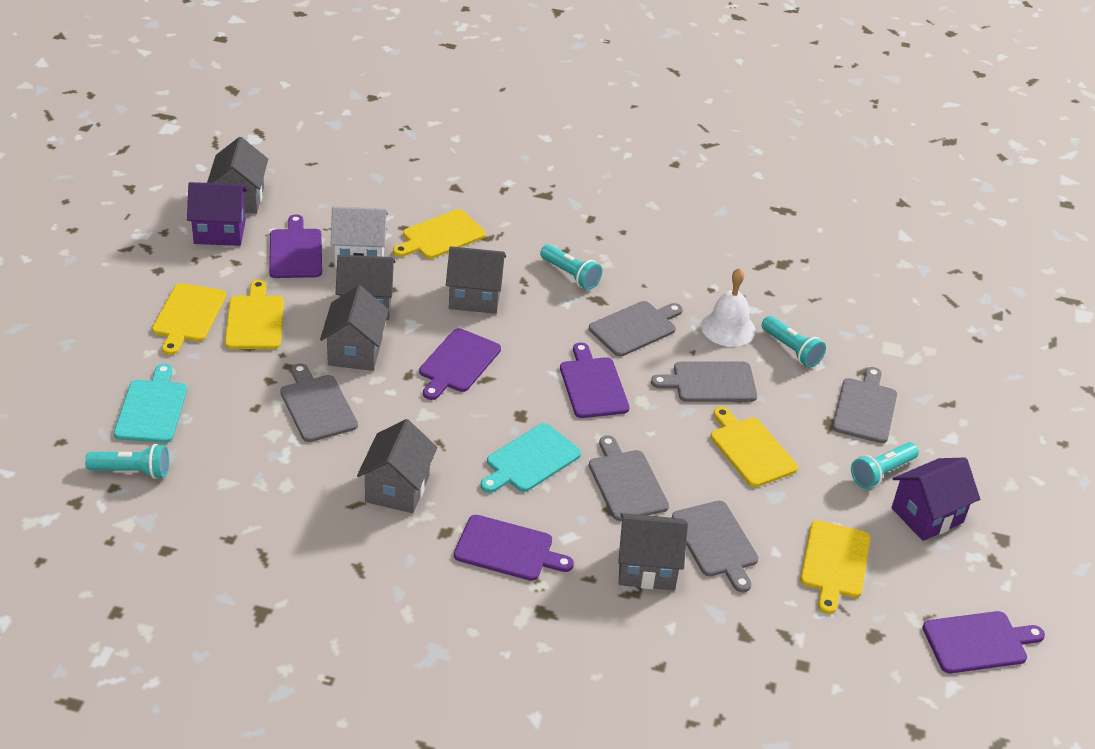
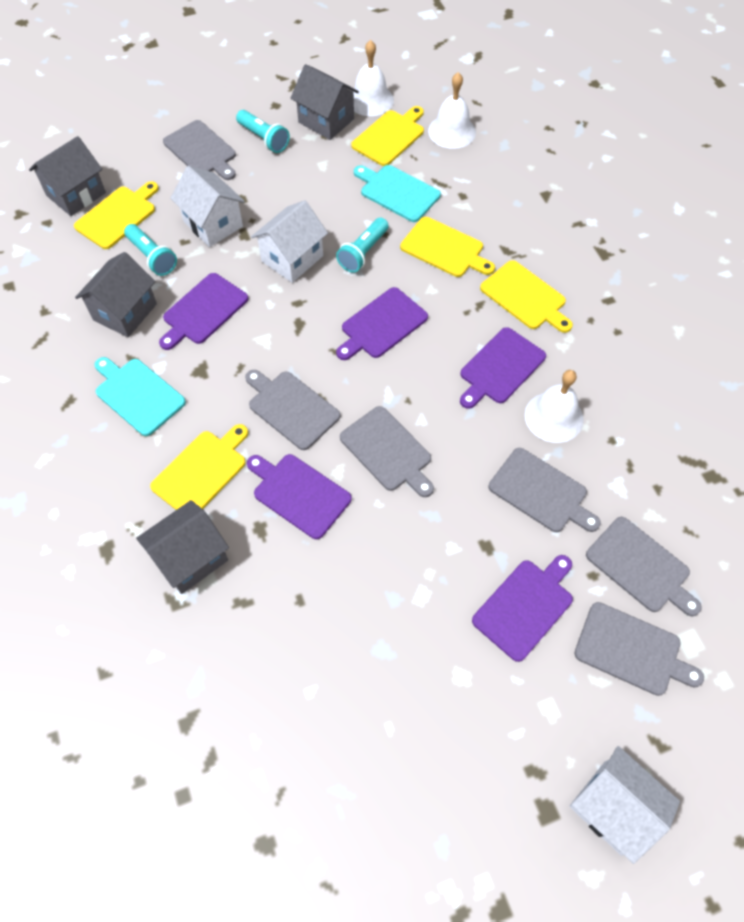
grey house: [207,137,268,214] [320,285,389,371] [336,255,396,320] [357,419,437,513] [446,246,506,314] [618,513,688,590] = 6 -> [29,136,106,216] [75,252,157,337] [136,500,229,594] [291,64,359,140] = 4
purple house: [187,182,248,246] [891,458,980,541] = 2 -> none = 0
turquoise flashlight: [85,444,169,479] [540,244,602,290] [761,316,826,368] [851,442,919,489] = 4 -> [124,224,177,276] [236,110,290,153] [336,218,389,273] = 3
white bell: [701,268,756,347] = 1 -> [352,40,394,116] [428,72,476,149] [525,370,584,443] = 3
white house: [331,206,388,268] = 1 -> [170,166,245,247] [251,200,328,283] [570,746,680,864] = 3

